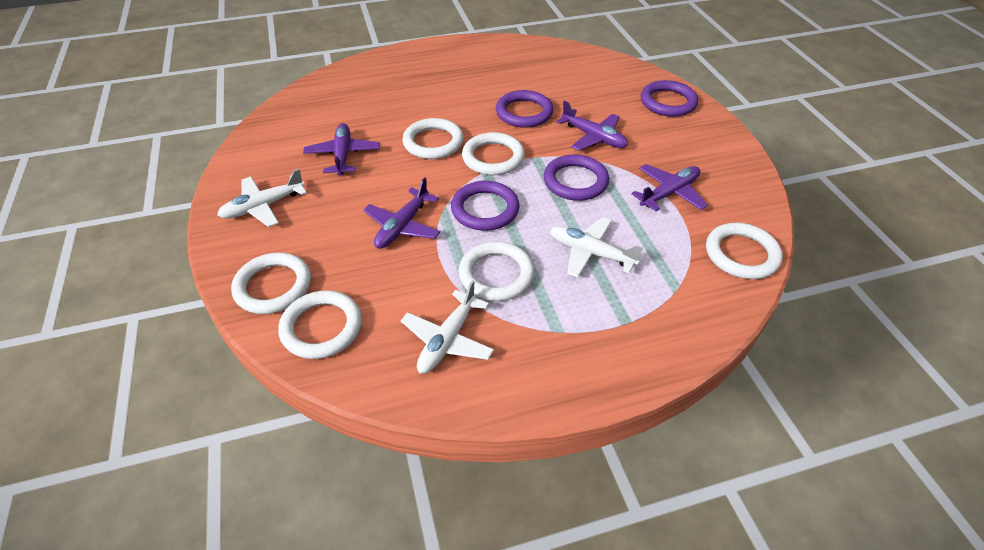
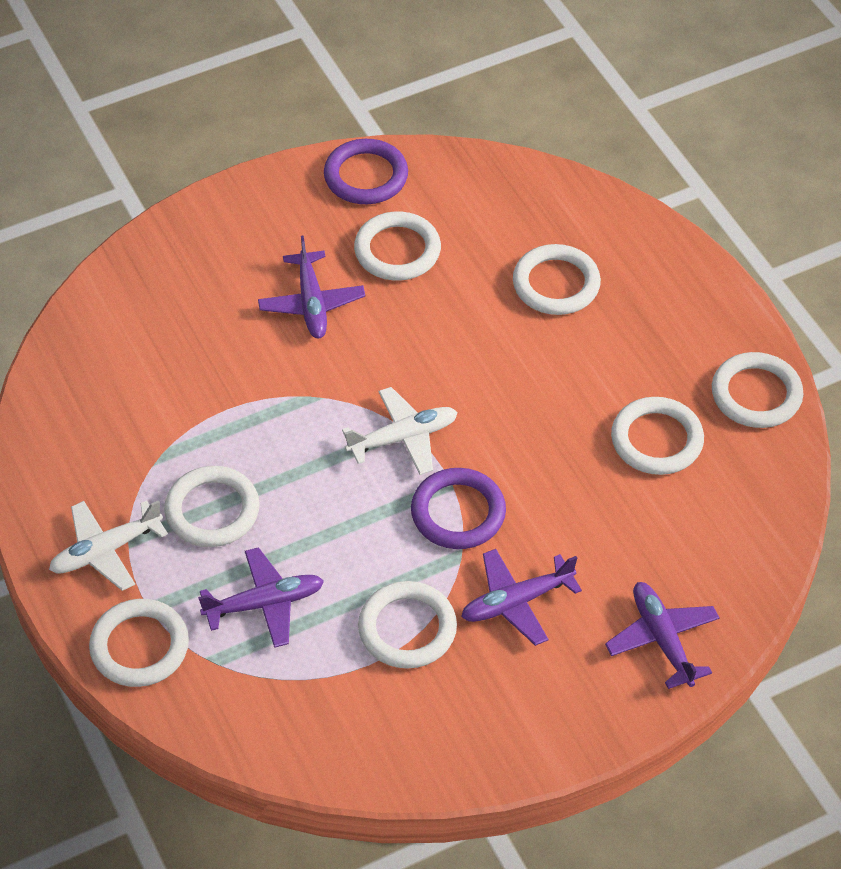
purple ring: [451,181,519,231] [496,90,553,128] [544,154,609,201] [641,80,698,117] = 4 -> [324,139,408,204] [411,468,506,549] = 2
white plane: [217,169,307,227] [401,280,494,374] [550,217,643,278] = 3 -> [49,500,168,591] [342,387,458,475] = 2
white ring: [231,252,311,314] [278,290,362,359] [402,118,464,159] [459,241,534,301] [462,132,525,175] [706,223,783,279] = 6 -> [89,599,189,687] [164,466,260,547] [354,211,441,281] [358,581,457,668] [513,244,601,315] [611,397,704,475] [712,352,803,428] = 7

